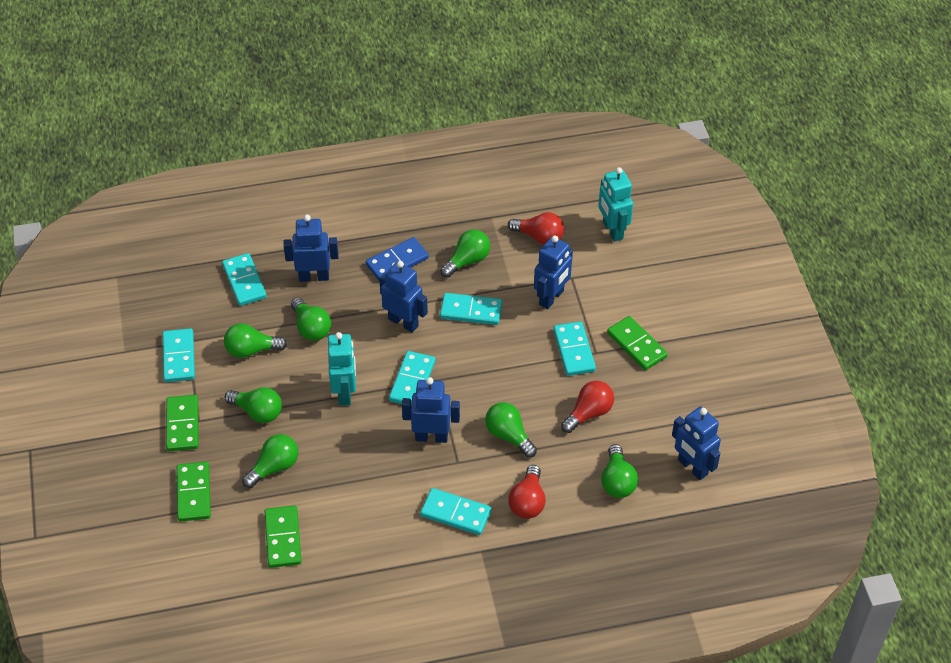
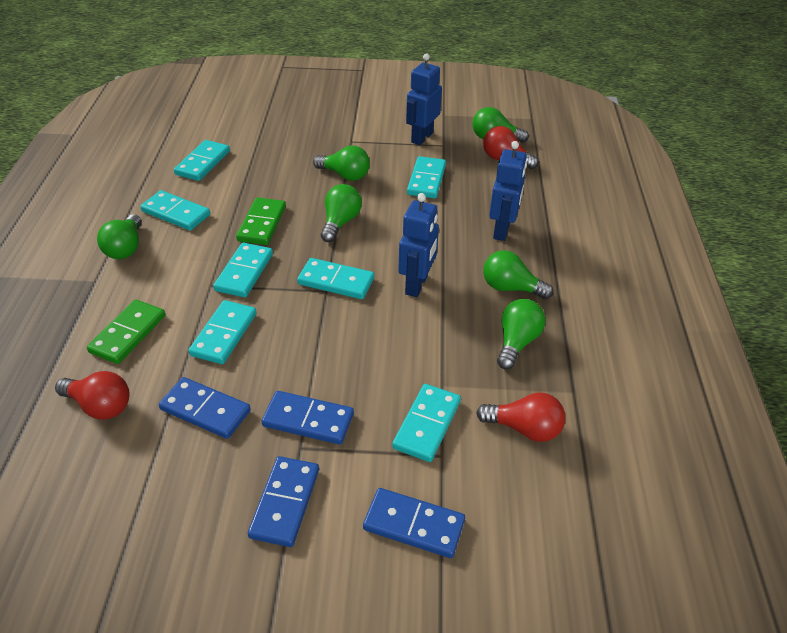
blue domino: [366,237,429,282] = 1 -> [159,377,251,439] [248,456,319,547] [262,391,354,445] [363,488,465,558] = 4
blue robot: [283,215,339,282] [379,261,428,333] [402,377,460,443] [534,235,573,309] [672,406,721,480] = 5 -> [398,193,439,297] [406,53,442,145] [489,141,527,241] = 3
green domino: [166,395,199,451] [177,462,211,522] [264,505,302,568] [607,316,668,370] = 4 -> [87,299,165,364] [236,197,286,245] = 2
green light bulb: [224,323,287,358] [225,387,282,423] [242,434,298,488] [291,297,331,341] [440,230,490,278] [485,402,537,458] [601,444,638,498] = 7 -> [97,214,142,259] [313,146,370,181] [321,184,362,242] [472,107,529,143] [483,250,553,299] [497,299,545,370] = 6
turquoise domino: [163,328,195,382] [222,253,267,306] [389,351,435,404] [420,488,491,535] [440,293,502,325] [553,321,596,376] = 6 -> [140,190,210,231] [174,140,230,181] [189,300,257,364] [213,243,273,297] [297,258,374,299] [392,384,461,462] [407,156,446,198] = 7
turquoise robot: [328,332,356,406] [598,167,633,242] = 2 -> none = 0

